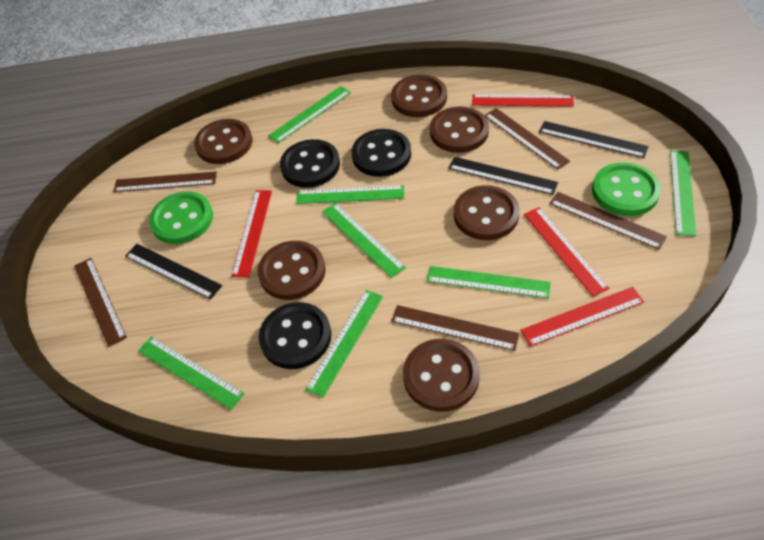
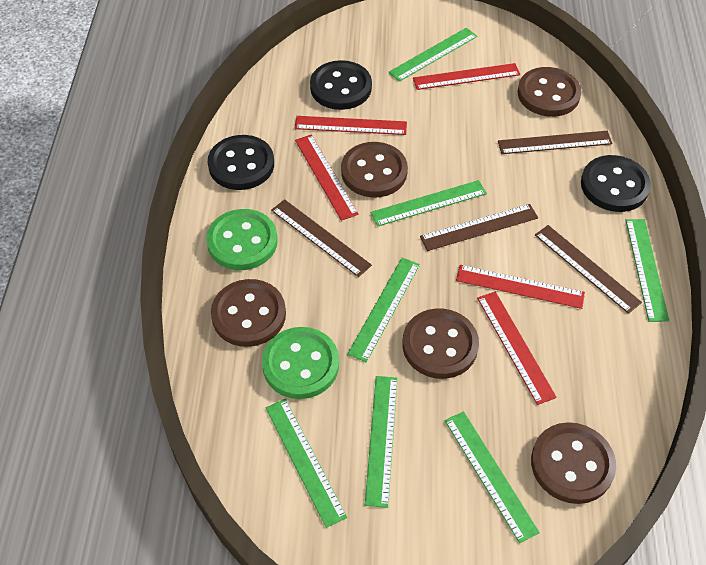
black ruler: [125,244,222,299] [448,157,558,195] [539,121,649,158] = 3 -> none = 0
brown button: [194,119,253,164] [258,241,326,300] [391,75,447,117] [403,339,480,412] [430,106,489,153] [454,185,519,240] = 6 -> [211,279,286,347] [341,142,408,198] [402,308,479,379] [517,67,582,117] [531,422,616,504] = 5
brown ruler: [74,258,127,347] [113,171,217,192] [391,305,520,351] [484,108,570,170] [549,192,667,250] = 5 -> [271,199,372,277] [420,204,538,251] [498,131,613,154] [535,225,642,314] = 4
red ruler: [232,190,272,278] [472,94,574,107] [520,287,644,347] [524,207,610,297] = 4 -> [295,116,407,135] [295,135,359,221] [413,63,520,90] [456,265,585,309] [477,292,557,405] = 5

